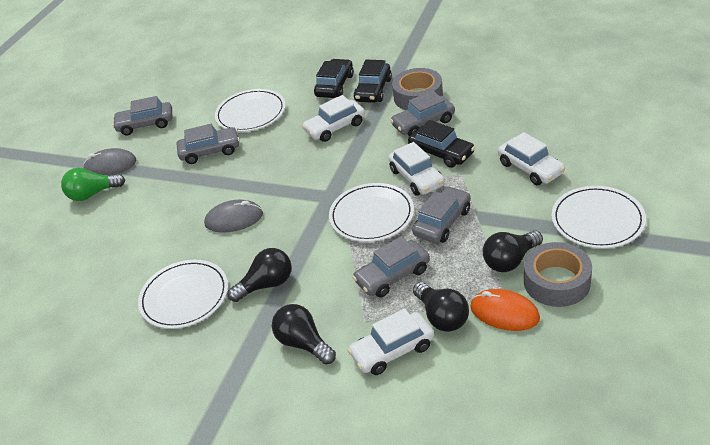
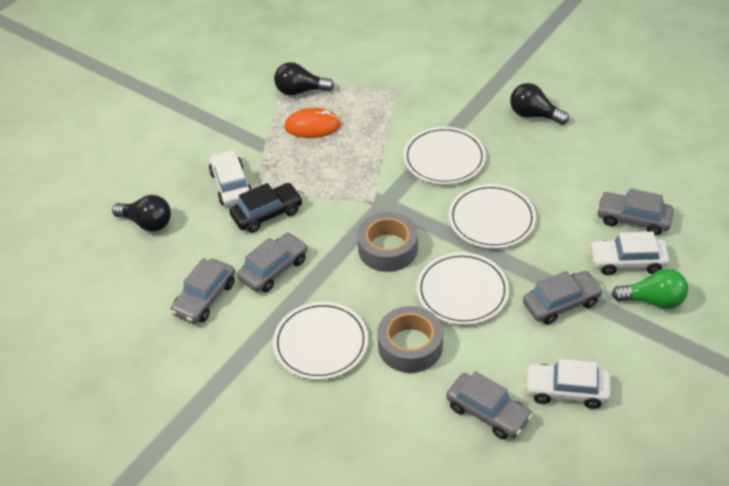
black car: [314,59,354,98] [354,60,392,103] [408,120,475,168] = 3 -> [229,183,303,233] = 1
black light bulb: [228,248,292,302] [272,304,336,365] [413,282,469,332] [483,230,543,272] = 4 -> [112,195,171,232] [274,62,334,96] [510,83,569,125] = 3
grey mouse: [83,148,136,175] [204,200,263,233] = 2 -> none = 0
white car: [302,95,365,142] [347,308,434,375] [388,142,445,195] [498,132,565,185] = 4 -> [209,150,252,206] [525,359,611,409] [589,232,669,275] = 3

